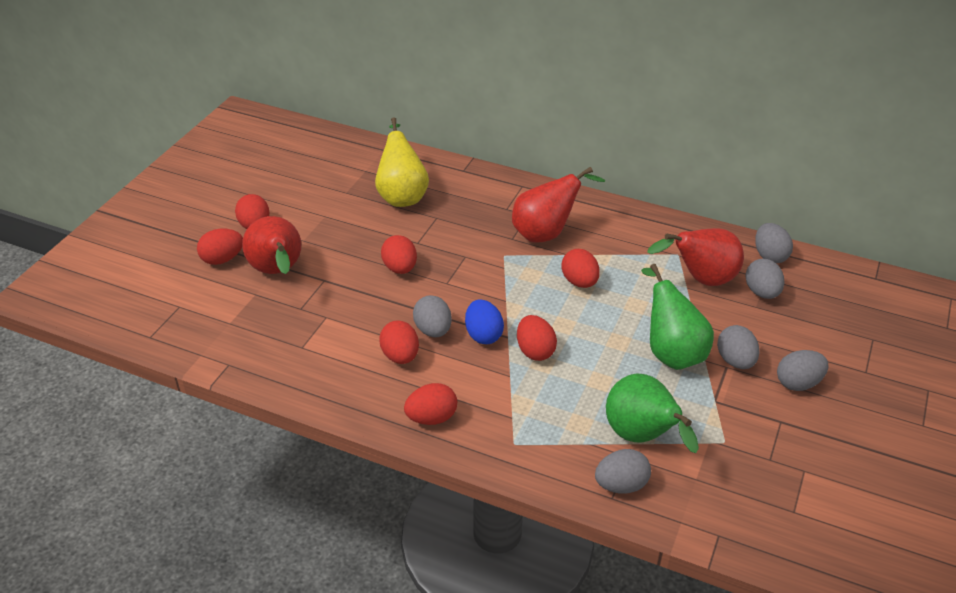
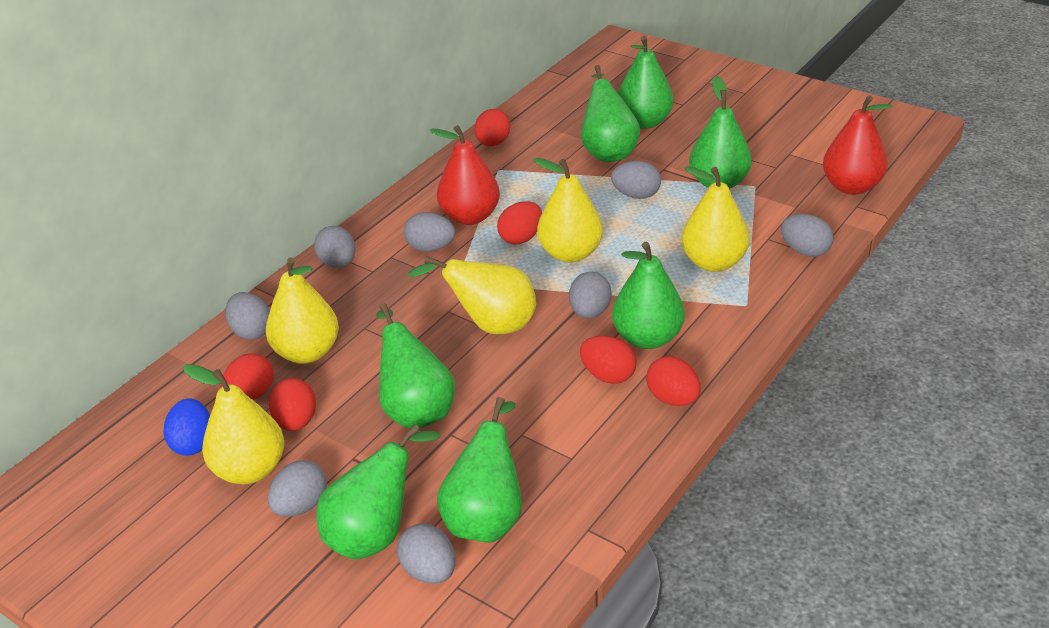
green pear: [606,374,699,453] [641,264,714,370] = 2 -> [317,424,440,559] [376,303,455,429] [437,397,522,543] [581,65,640,162] [612,242,685,349] [618,36,673,129] [689,76,752,189] = 7
grey egg: [413,295,452,337] [595,449,651,494] [717,325,760,369] [745,259,784,299] [755,223,793,263] [777,350,829,391] = 6 -> [225,292,270,340] [268,460,327,517] [314,226,356,268] [397,524,456,584] [404,212,455,252] [569,272,612,318] [611,161,661,199] [781,214,833,257] = 8
red egg: [197,229,243,265] [235,194,270,229] [379,320,419,364] [381,235,417,274] [404,383,457,425] [517,315,557,361] [561,249,600,288] = 7 -> [221,353,274,400] [269,378,316,431] [474,109,510,146] [497,201,542,245] [580,336,637,384] [646,356,700,406] = 6
red pear: [242,216,301,274] [512,167,605,243] [647,228,744,286] = 3 -> [429,125,500,225] [823,95,892,195] = 2
yellow pear: [375,117,429,207] = 1 -> [183,364,284,484] [266,257,339,364] [408,256,536,334] [533,158,603,262] [681,166,749,272] = 5

